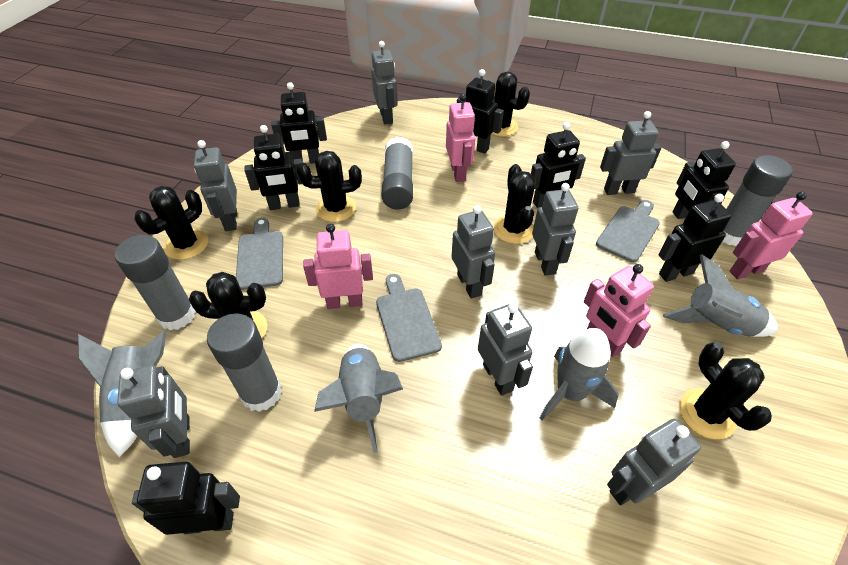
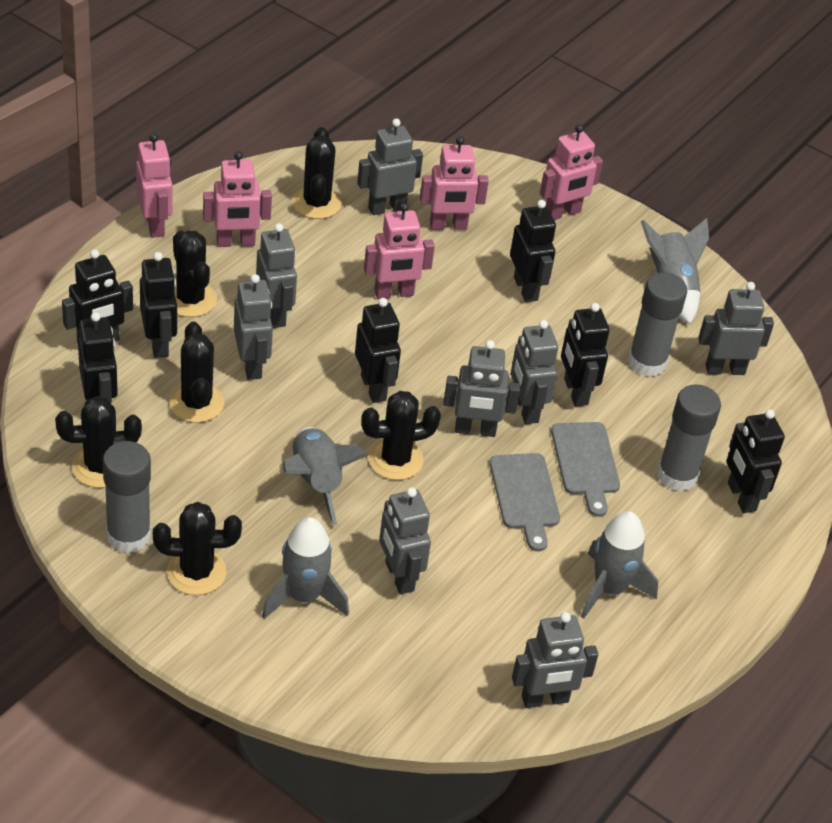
grey cutting board: [236,217,283,290] [376,274,442,362] [596,200,660,262] = 3 -> [489,453,560,551] [551,422,620,517] = 2
grey glue stick: [115,235,196,330] [207,313,282,412] [381,137,413,209] [722,155,793,246] = 4 -> [103,441,151,553] [628,272,687,377] [657,384,721,492] = 3
pink robot: [303,224,373,309] [446,94,475,182] [584,264,654,357] [730,191,813,279] = 4 -> [136,133,173,238] [203,151,272,247] [364,203,435,299] [420,136,489,230] [540,124,603,220] = 5

